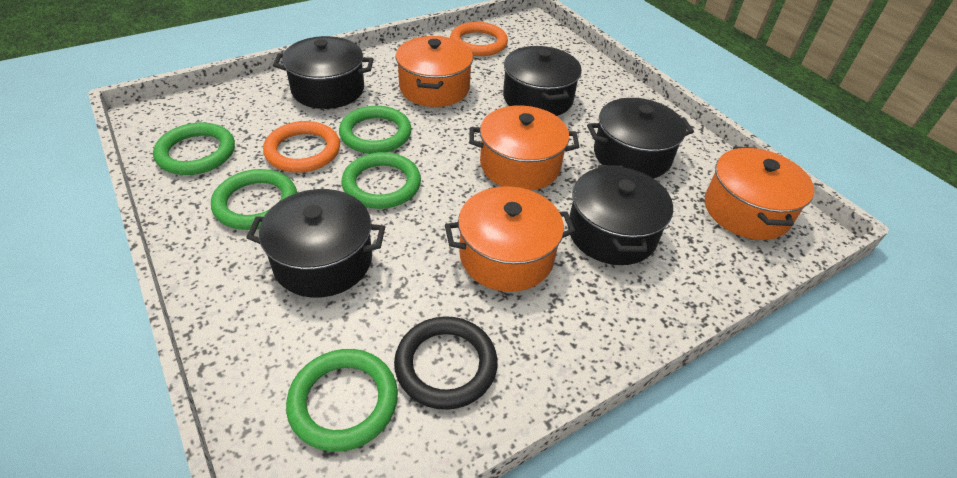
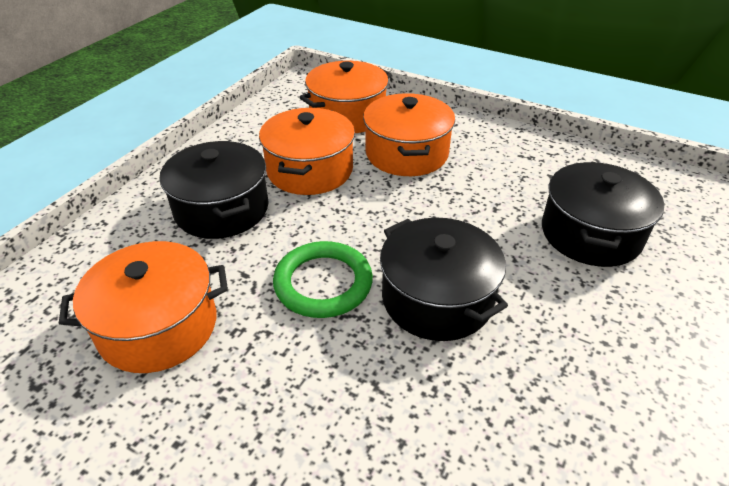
black pot: [246,189,385,298] [273,36,373,109] [503,46,582,116] [568,165,673,265] [587,98,694,179] = 5 -> [159,141,269,239] [380,218,508,341] [542,162,664,267] = 3
black ring: [394,316,498,410] = 1 -> none = 0
green ring: [153,122,235,175] [211,169,297,230] [286,349,398,452] [339,106,411,154] [341,152,421,209] = 5 -> [273,241,373,318] = 1
orange ring: [263,121,340,173] [450,22,508,56] = 2 -> none = 0

